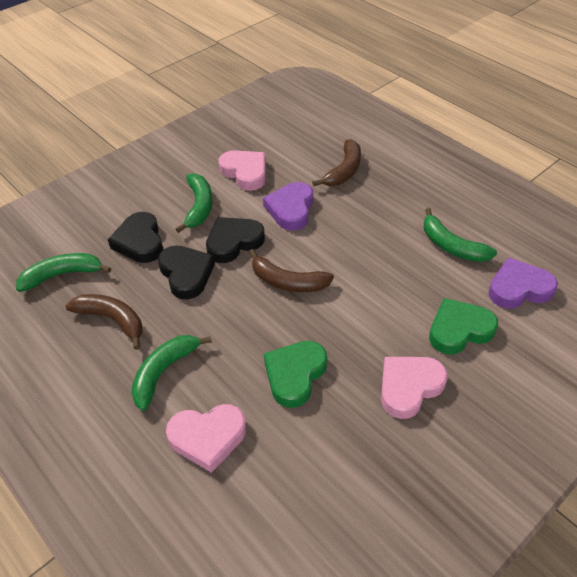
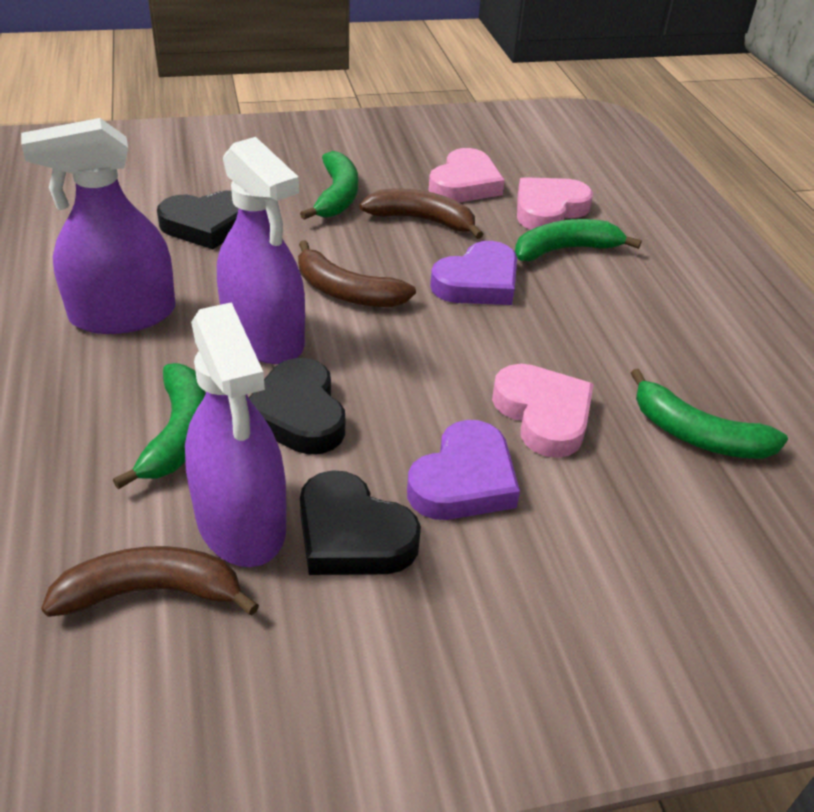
green heart: [264,341,327,408] [429,298,498,355] = 2 -> none = 0
purple spray bottle: none = 0 -> [21,118,175,334] [185,302,286,567] [217,137,305,364] = 3

